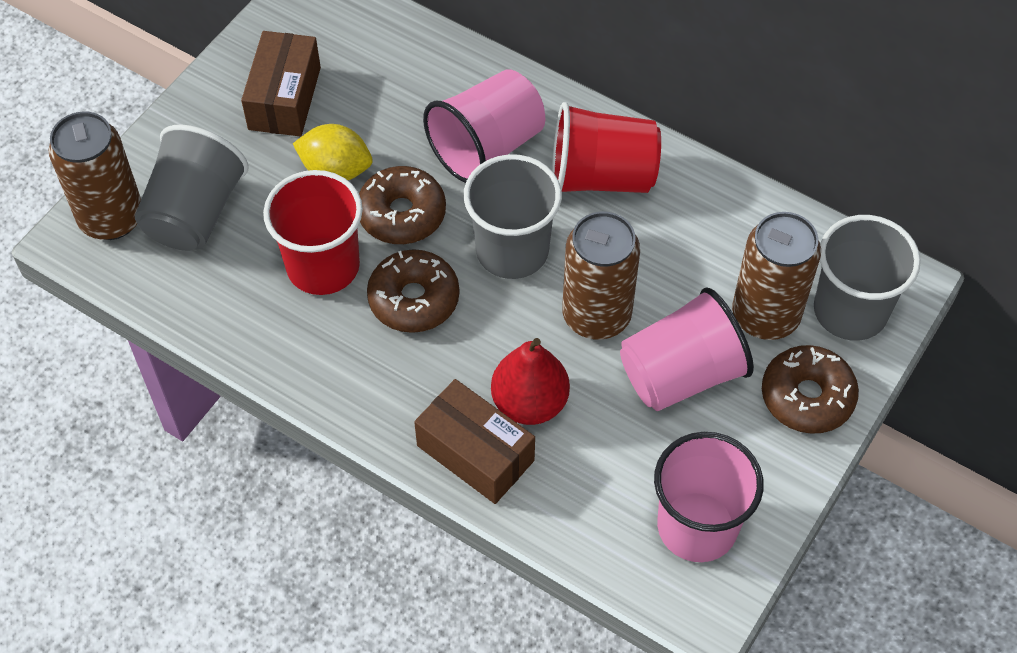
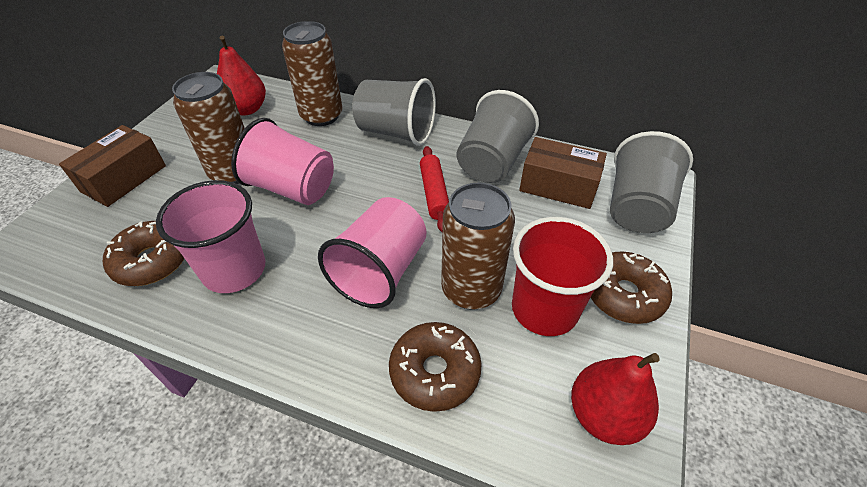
red cup: [263,170,363,295] [552,102,661,193] = 2 -> [512,217,613,336] = 1
red pear: [491,338,570,425] = 1 -> [217,36,266,116] [571,353,660,445] = 2
red rolling pin: none = 0 -> [420,146,449,232] = 1
yellow lemon: [293,124,373,180] = 1 -> none = 0

